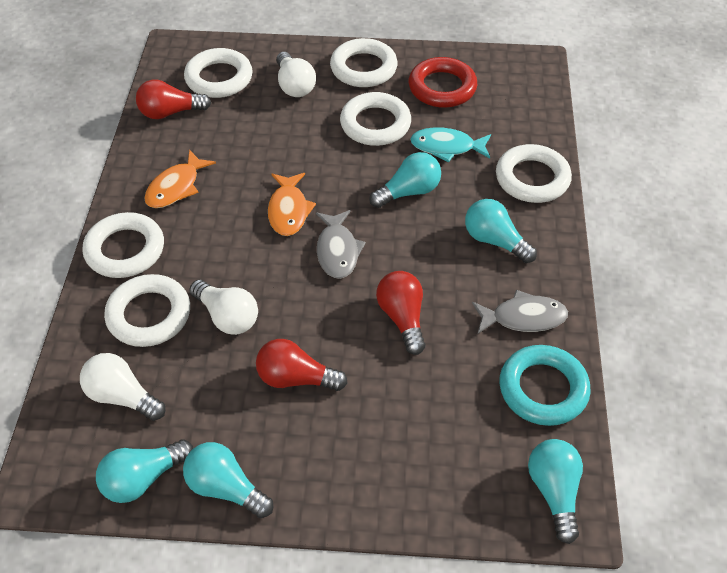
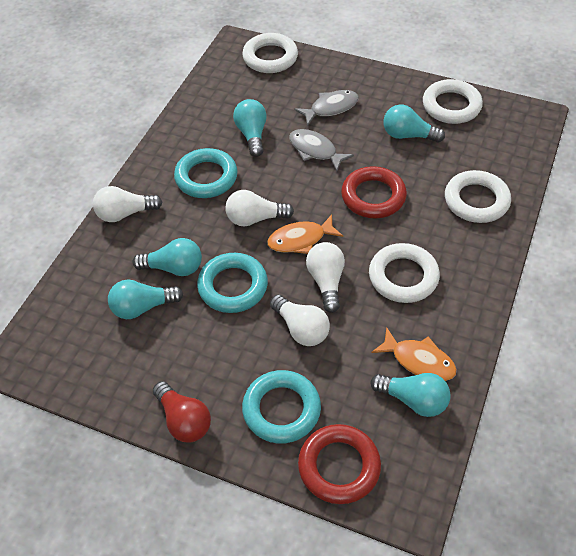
red light bulb: [136,80,211,119] [256,339,347,391] [376,271,425,355] = 3 -> [153,381,211,442] = 1
red ring: [409,57,477,108] = 1 -> [298,424,381,504] [341,166,407,218] = 2
turquoise fish: [410,127,491,162] = 1 -> none = 0
turquoise ring: [499,345,591,426] = 1 -> [174,148,238,198] [197,253,268,313] [242,370,321,444] = 3
white light bulb: [80,353,166,421] [189,280,258,335] [276,52,316,97] = 3 -> [93,186,162,222] [226,190,294,227] [270,295,330,346] [306,242,345,313] = 4
white ring: [82,212,164,278] [104,274,190,347] [184,48,253,98] [330,38,398,87] [340,92,411,146] [496,144,572,203] = 6 -> [242,33,298,73] [369,243,440,303] [423,79,483,124] [445,170,511,223] = 4

